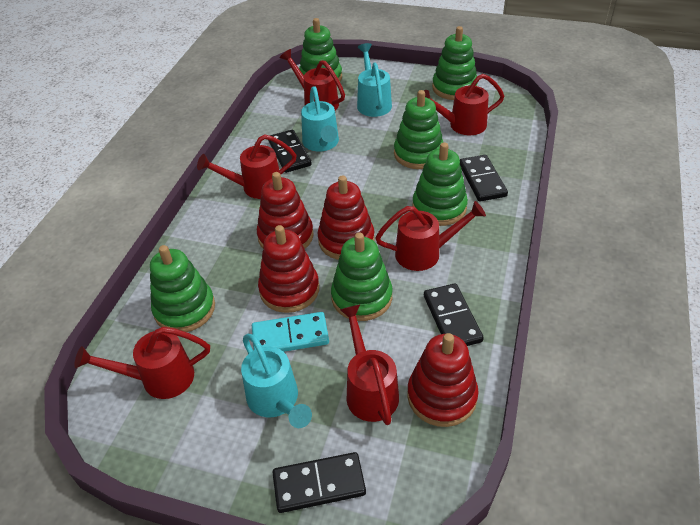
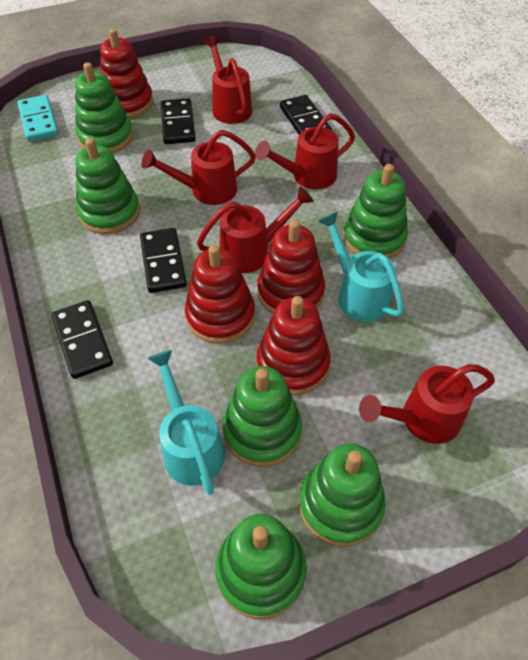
red watering can: [75,327,210,399] [197,134,297,199] [280,49,345,111] [340,304,399,425] [375,201,486,271] [424,74,504,135] = 6 -> [142,130,256,205] [197,186,314,273] [204,35,252,124] [255,113,355,189] [359,364,495,444] = 5
turquoise watering can: [241,334,312,428] [301,86,339,152] [357,43,392,117] = 3 -> [147,350,225,495] [318,212,404,322] = 2

